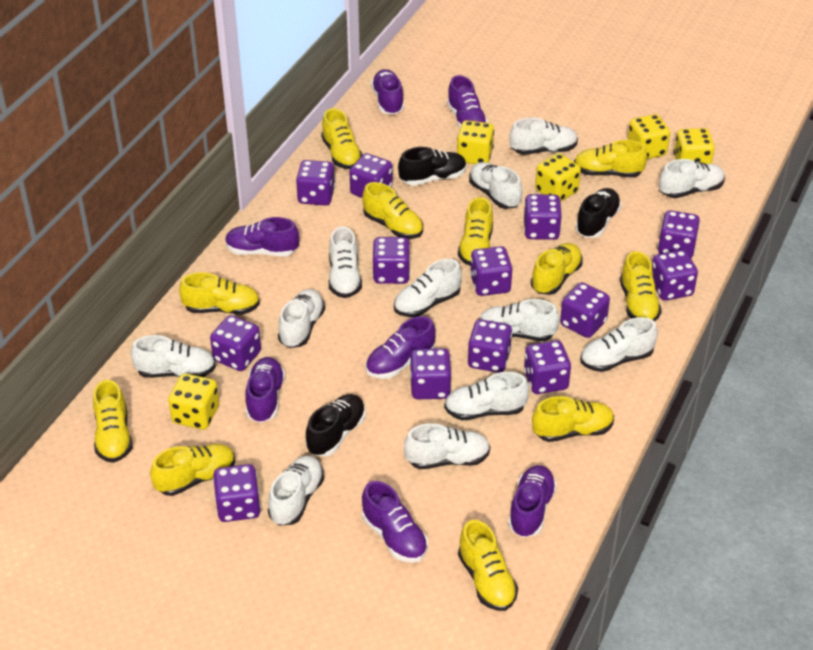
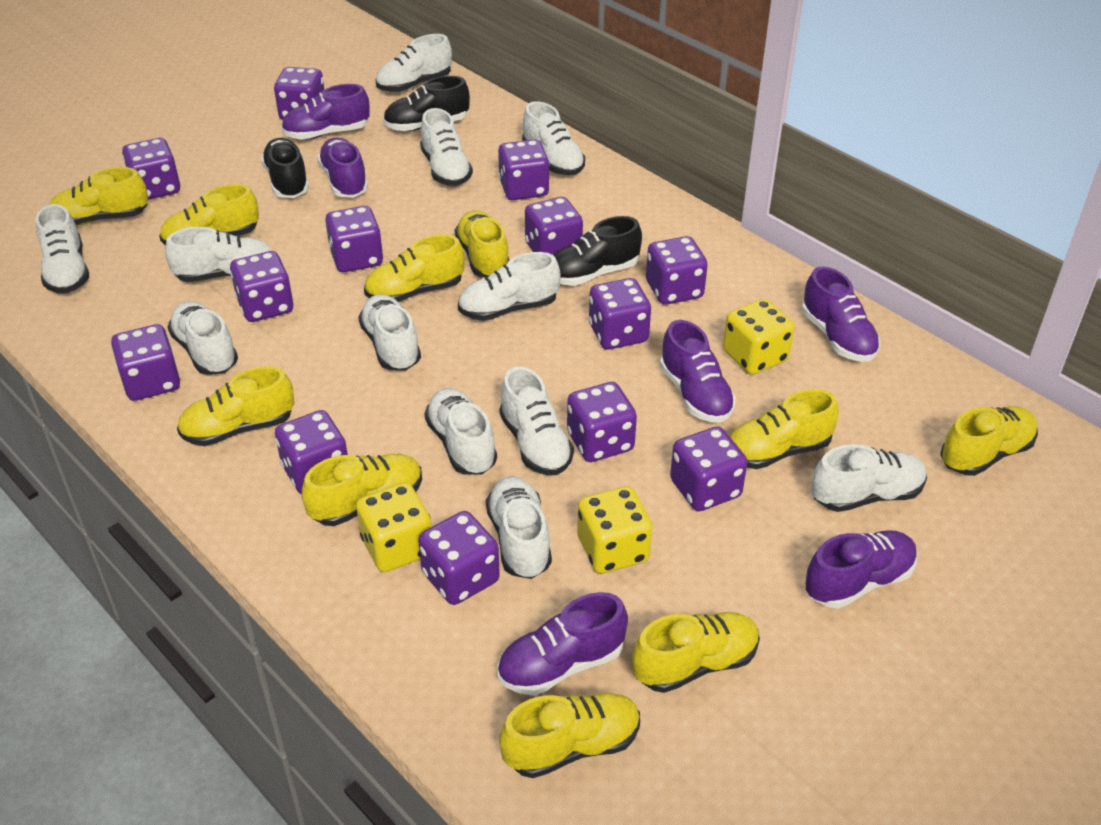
purple shoe: [225,217,299,257] [245,357,285,423] [362,481,428,563] [366,316,436,379] [371,69,404,115] [447,75,488,128] [508,465,557,537] = 7 -> [281,84,370,140] [317,138,368,197] [497,592,628,696] [660,320,736,422] [802,266,880,362] [805,530,917,609] = 6
yellow dice: [168,374,219,430] [457,120,494,164] [535,153,581,202] [627,114,670,159] [674,128,715,164] = 5 -> [356,482,431,572] [577,486,653,574] [723,299,794,375] = 3
yellow shoe: [93,380,133,463] [150,444,235,496] [179,272,260,314] [321,108,363,169] [362,182,423,239] [458,197,493,266] [458,520,518,611] [531,243,583,295] [532,396,614,442] [574,140,647,177] [620,251,662,321] = 11 -> [49,167,148,225] [159,184,259,245] [177,366,294,446] [301,454,422,526] [364,234,465,302] [455,210,510,278] [499,693,640,778] [632,612,760,693] [729,389,839,469] [940,406,1038,476] = 10

